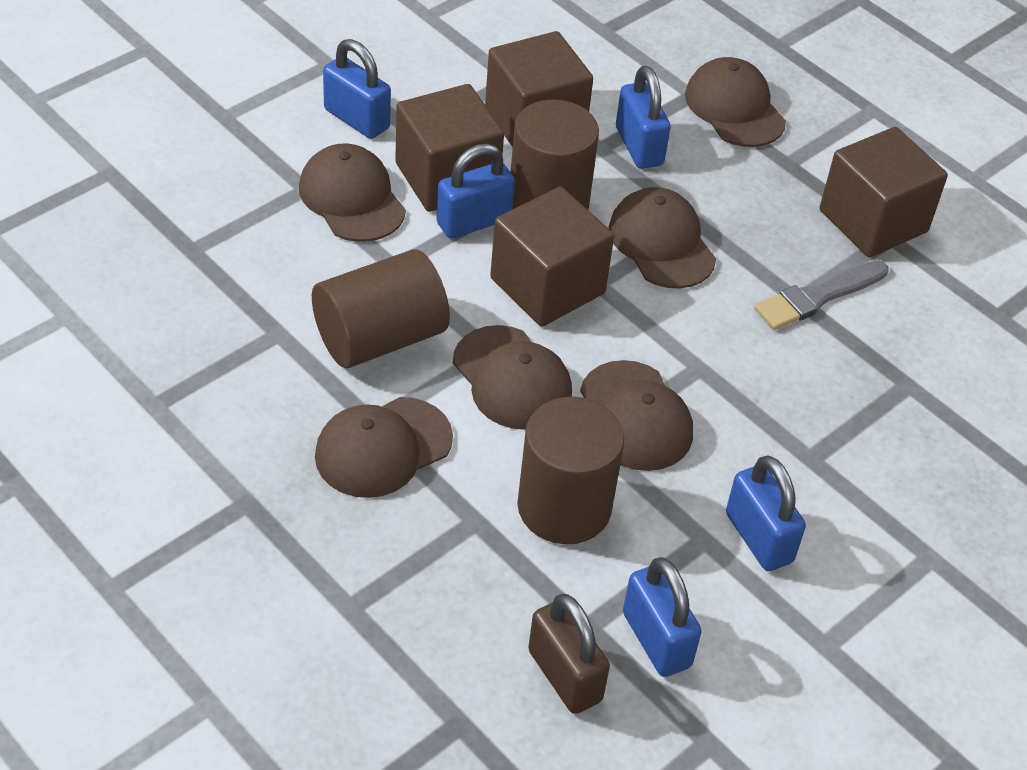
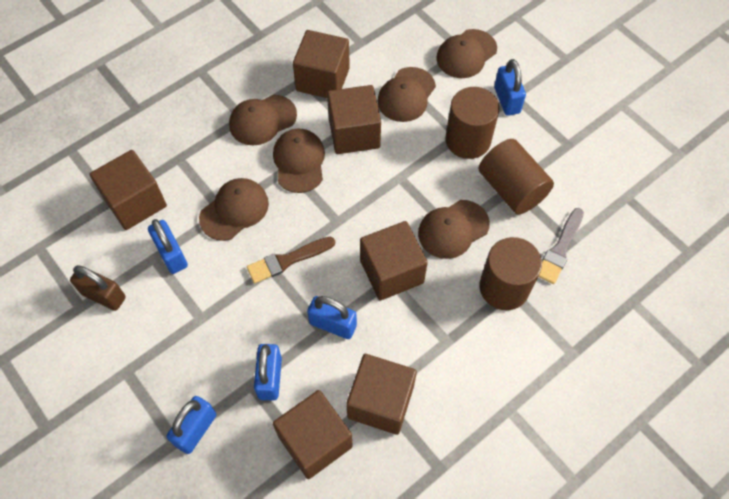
brown brush: none = 0 -> [247,237,335,283] = 1
brown cube: [395,84,504,212] [485,31,593,147] [490,186,614,327] [820,127,948,257] = 4 -> [90,150,167,230] [273,390,353,479] [293,30,350,98] [327,85,381,154] [346,354,417,435] [360,221,428,300] = 6

